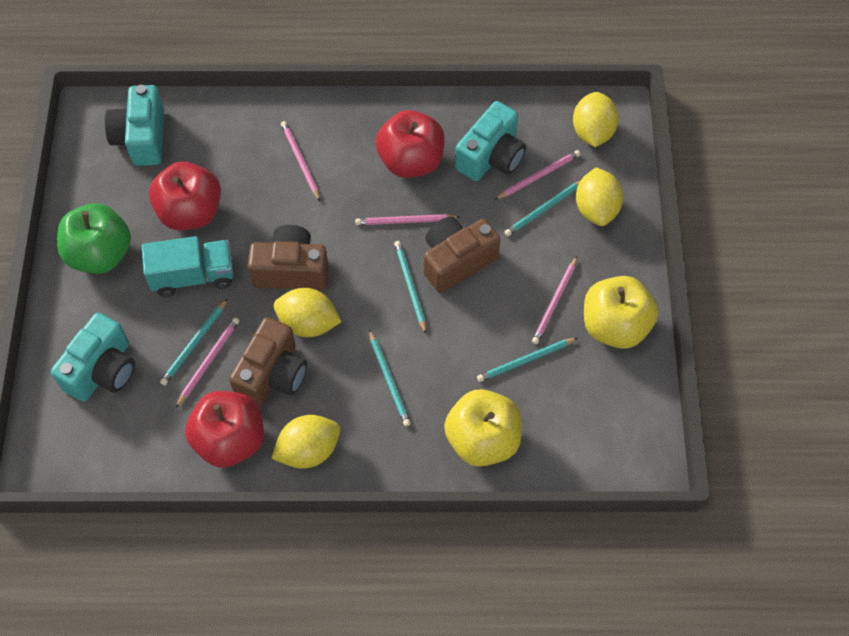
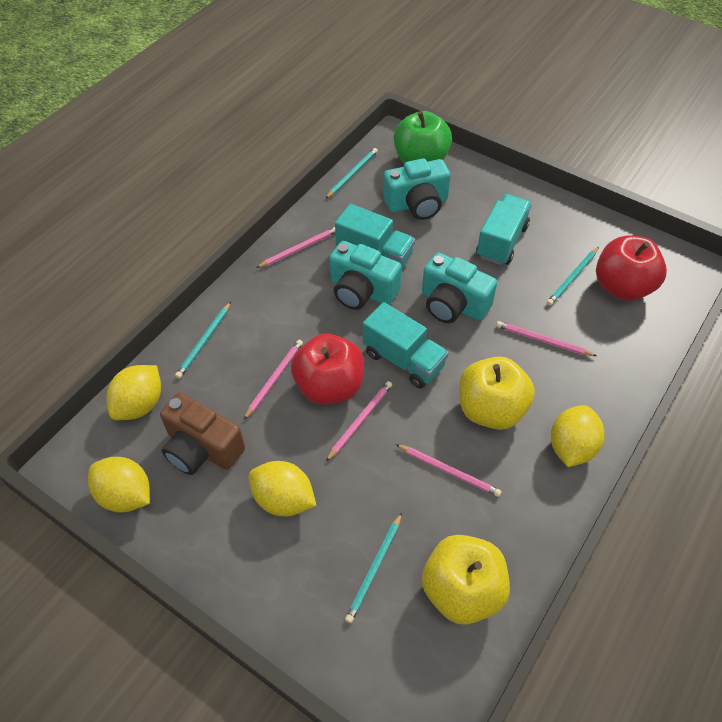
brown camera: [229,317,307,407] [248,225,329,290] [424,217,500,293] = 3 -> [160,393,245,475] = 1
red apple: [149,161,221,230] [185,391,264,468] [375,110,445,178] = 3 -> [291,334,364,405] [596,235,667,301] = 2
turquoise pencil: [160,299,227,385] [369,329,411,426] [394,241,426,334] [477,338,577,382] [504,181,580,236] = 5 -> [175,302,231,379] [326,148,378,198] [345,513,402,623] [547,247,599,306] = 4
turquoise truck: [142,236,234,297] = 1 -> [335,204,415,268] [363,302,449,388] [476,194,532,265] = 3

